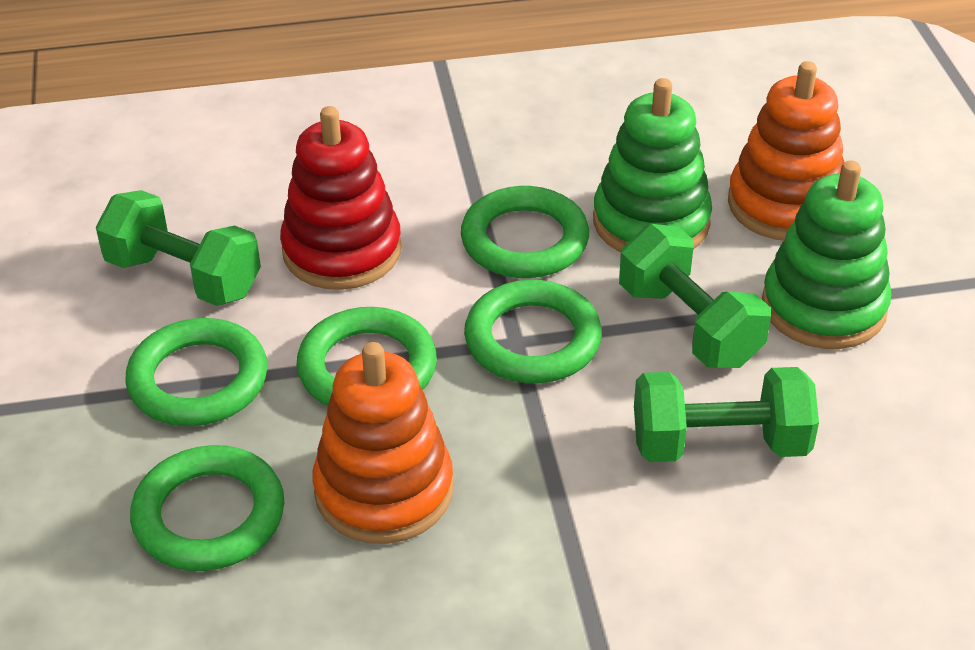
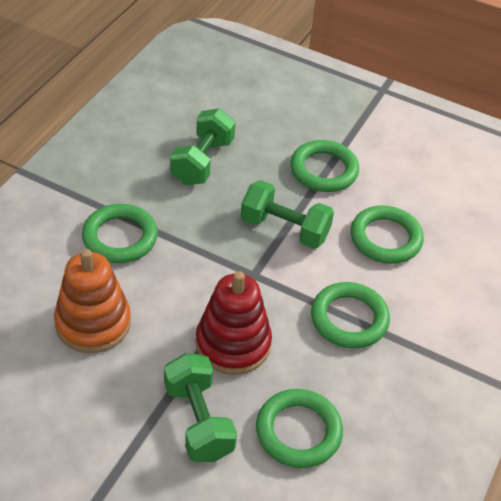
green stacking toy: [593,78,712,252] [762,160,891,349] = 2 -> none = 0
orange stacking toy: [312,342,453,544] [728,61,844,241] = 2 -> [54,249,131,353] = 1

